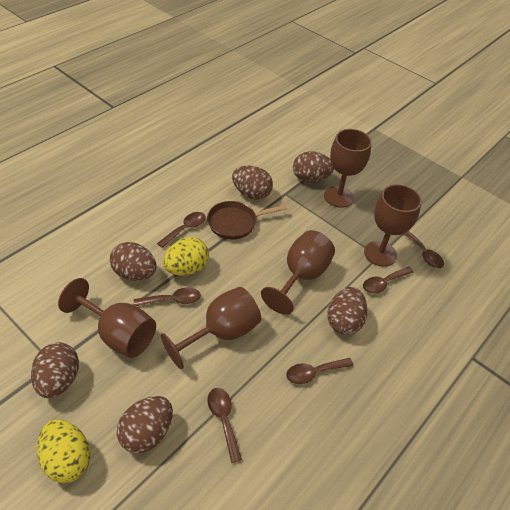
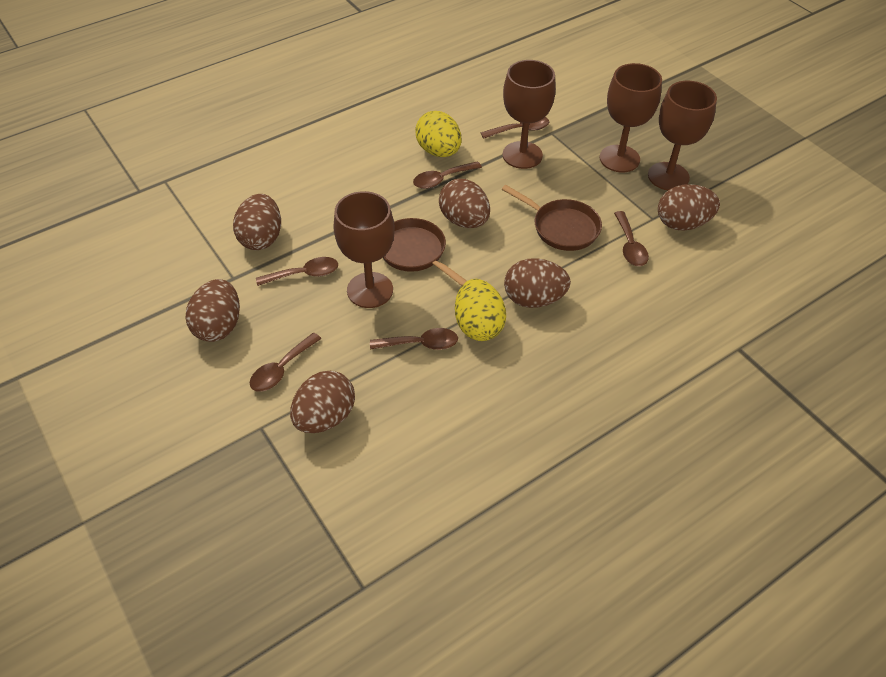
brown goblet: [58,278,156,358] [161,287,261,369] [261,230,335,315] [324,129,372,208] [364,184,422,267] = 5 -> [334,191,395,308] [503,60,556,169] [600,63,662,172] [648,81,717,190] = 4
brown pan: [207,201,287,239] = 1 -> [383,218,467,286] [502,185,602,251] = 2

